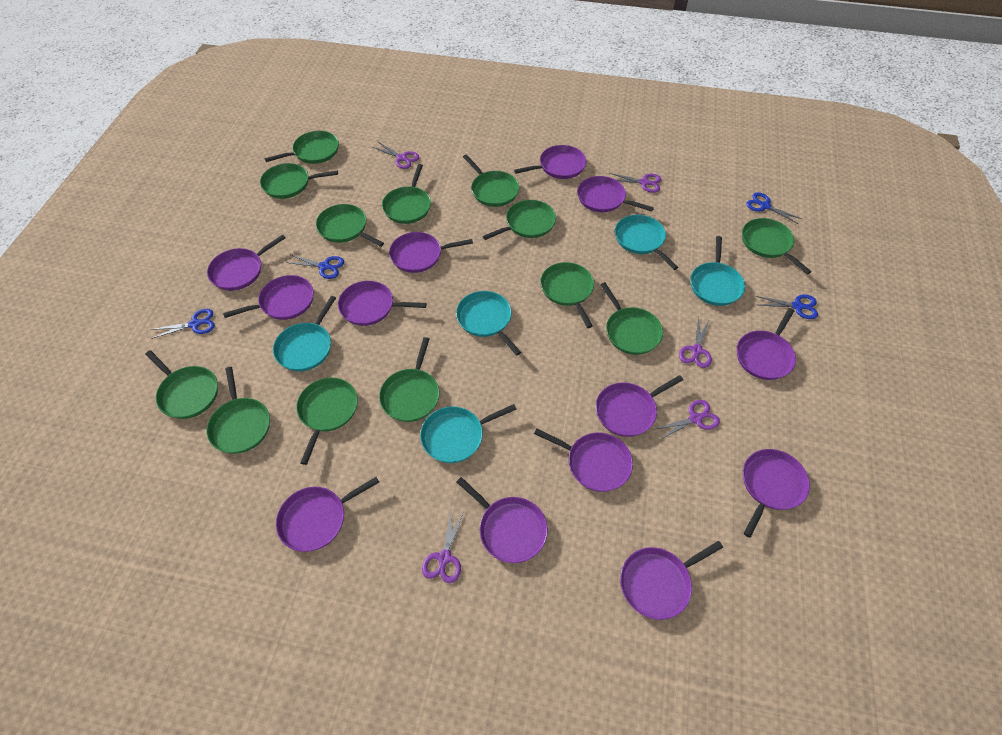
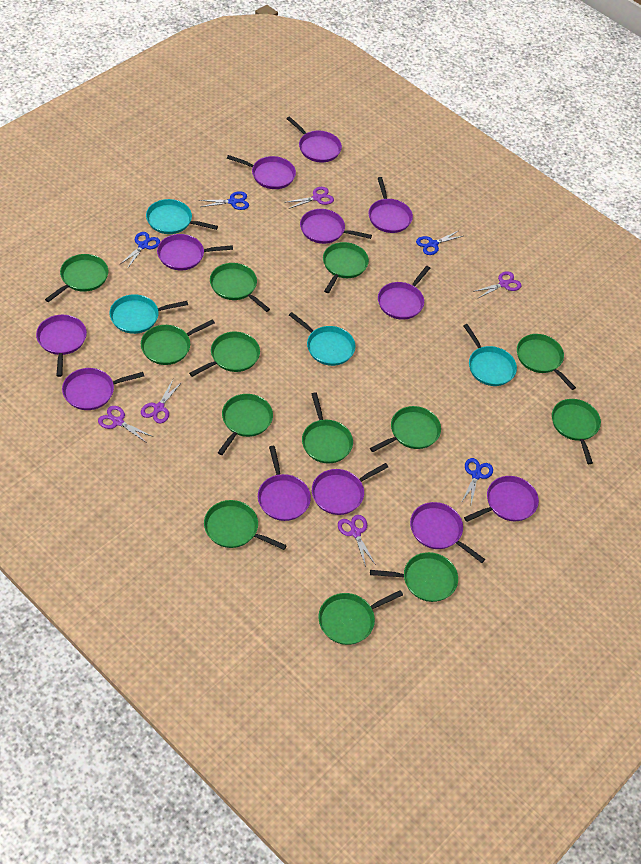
purple pan: [207,234,285,291] [223,275,314,320] [276,477,379,552] [338,281,426,326] [389,232,473,273] [457,477,548,563] [514,145,587,179] [534,429,633,492] [577,176,654,212] [596,375,683,437] [620,541,723,620] [737,308,796,380] [743,449,810,538] = 13 -> [36,315,87,377] [62,368,144,410] [157,234,233,270] [227,155,296,189] [258,446,311,521] [286,116,342,163] [300,209,372,244] [312,463,388,515] [368,177,413,233] [378,266,430,320] [410,502,485,563] [464,476,539,522] = 12
turquoise pan: [273,296,336,372] [420,404,517,463] [456,291,521,356] [615,215,679,270] [690,236,745,306] = 5 -> [109,294,188,334] [146,199,218,234] [289,312,356,366] [463,324,517,386] = 4

